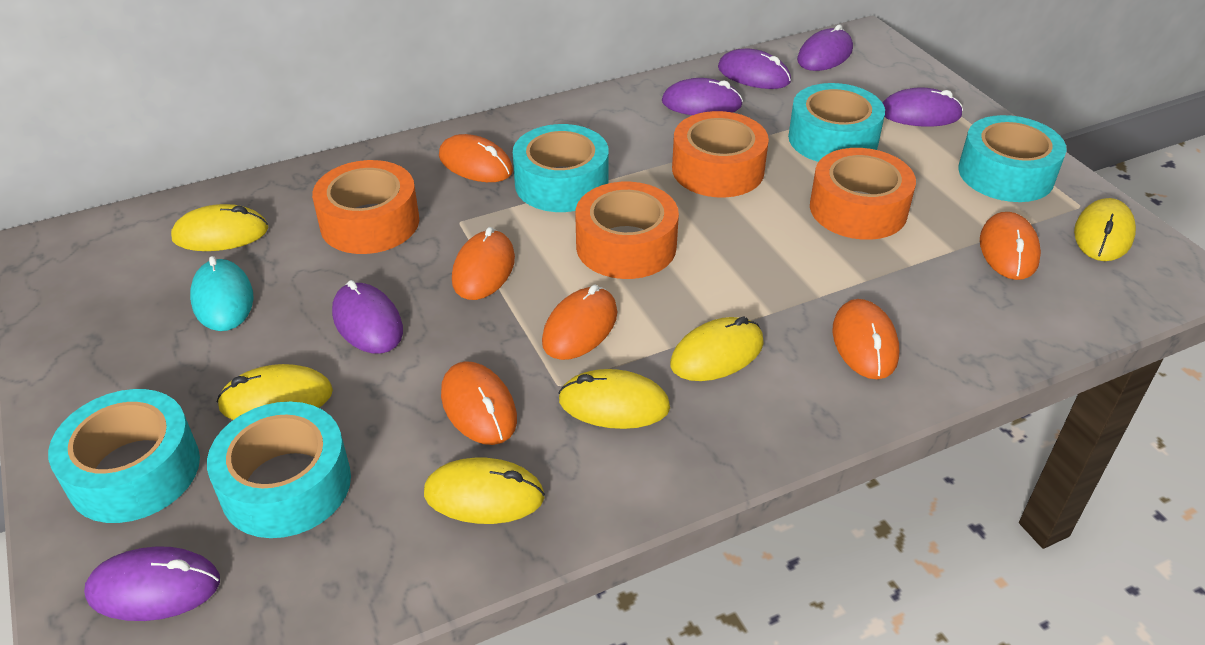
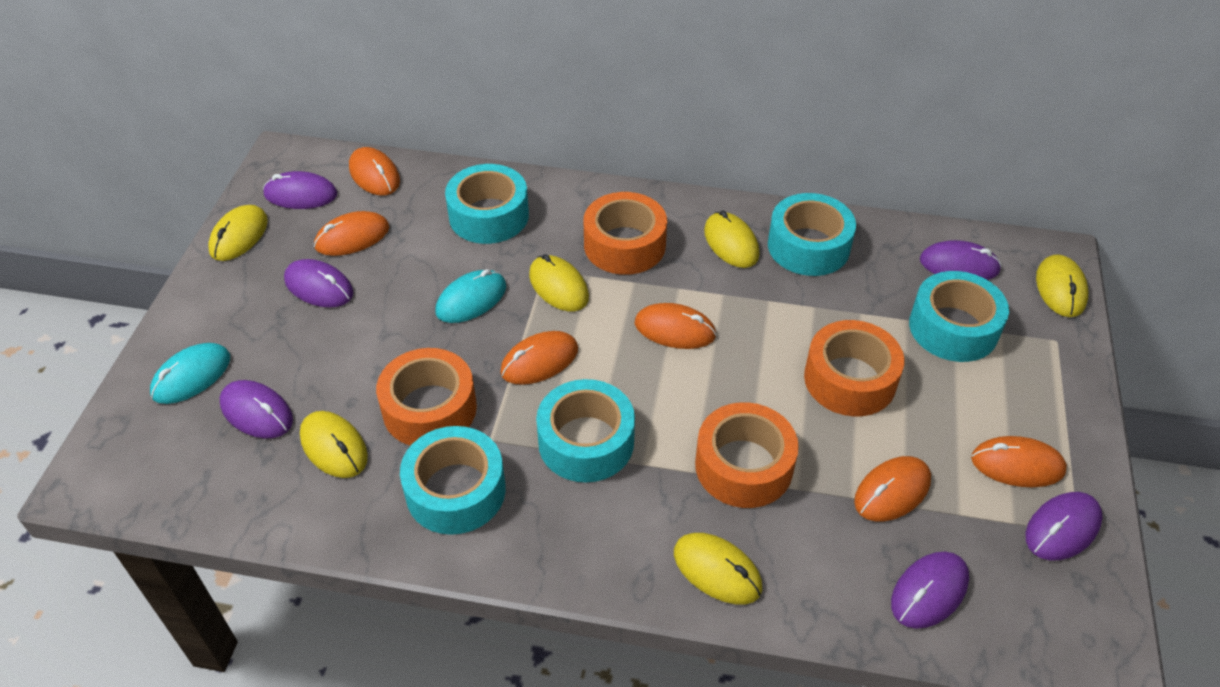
turquoise mouse: [190,256,254,331] = 1 -> [150,343,230,404] [435,269,506,323] = 2

